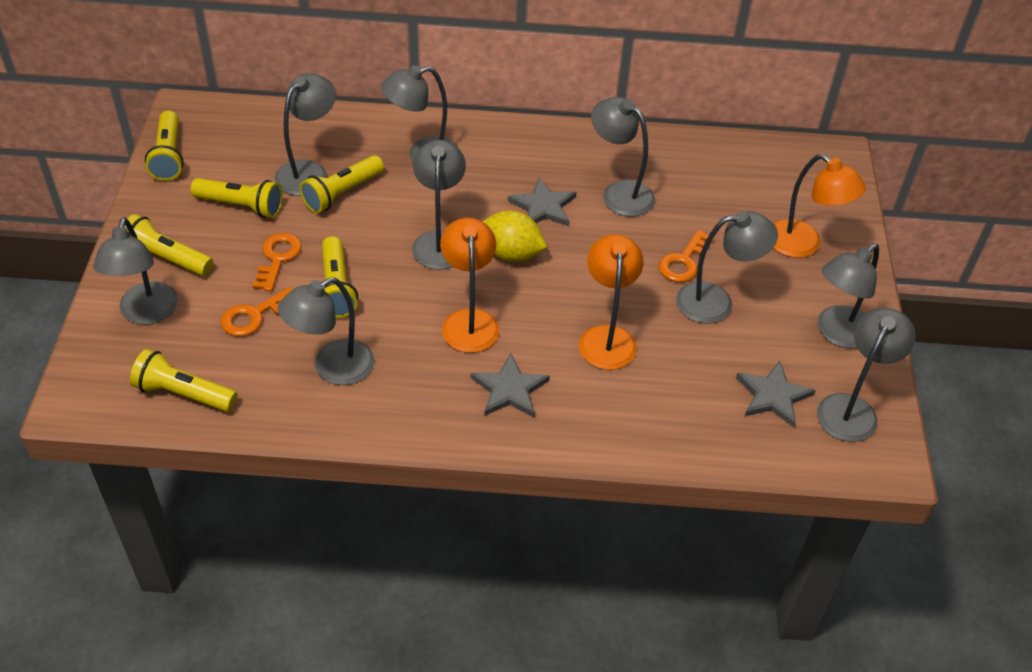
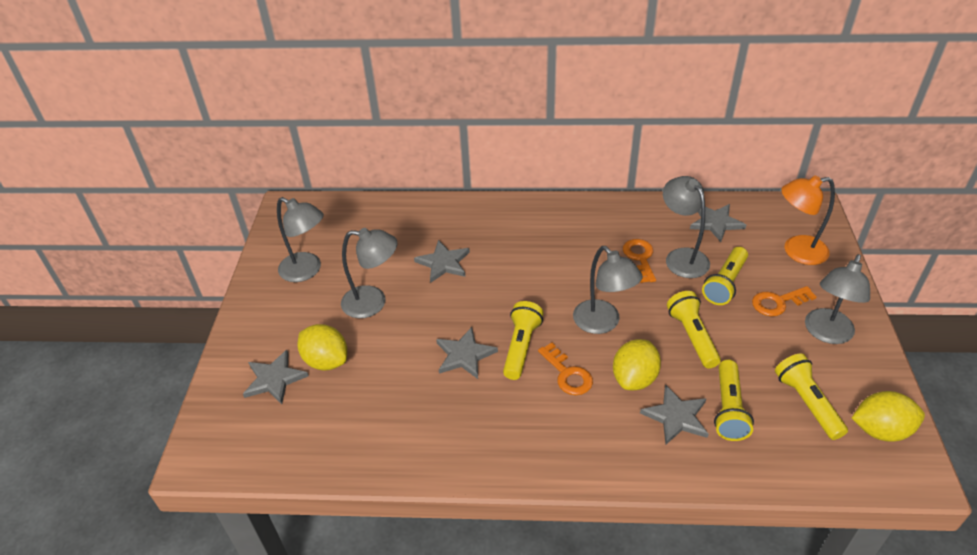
grey lamp: [93,217,178,325] [275,73,336,196] [278,277,374,385] [381,65,458,162] [412,140,466,270] [591,97,655,217] [676,211,778,324] [817,307,916,442] [818,243,879,348] = 9 -> [277,197,324,282] [341,228,398,318] [573,246,643,334] [663,176,710,278] [805,254,870,344] = 5
grey star: [471,353,550,417] [508,178,576,226] [736,361,816,427] = 3 -> [243,350,309,404] [414,240,470,283] [436,327,498,379] [640,384,709,444] [690,204,746,242] = 5
orange lamp: [440,218,499,353] [579,234,644,370] [773,154,866,258] = 3 -> [781,175,835,265] = 1
yellow flashlight: [125,214,213,276] [130,349,237,412] [145,111,184,181] [191,178,283,218] [300,155,384,213] [322,236,358,318] = 6 -> [503,301,543,380] [667,291,721,368] [702,247,748,305] [714,360,754,441] [775,353,848,440] = 5
yellow lemon: [483,211,547,262] = 1 -> [298,324,347,370] [613,339,661,390] [852,391,925,442] = 3

